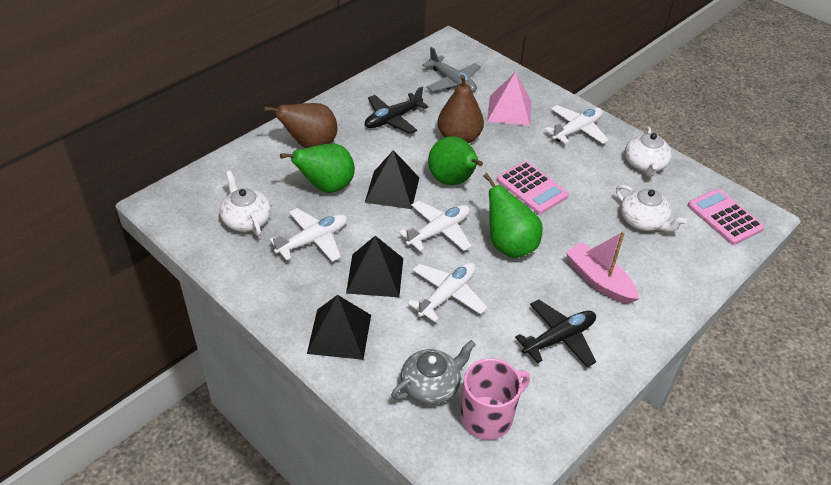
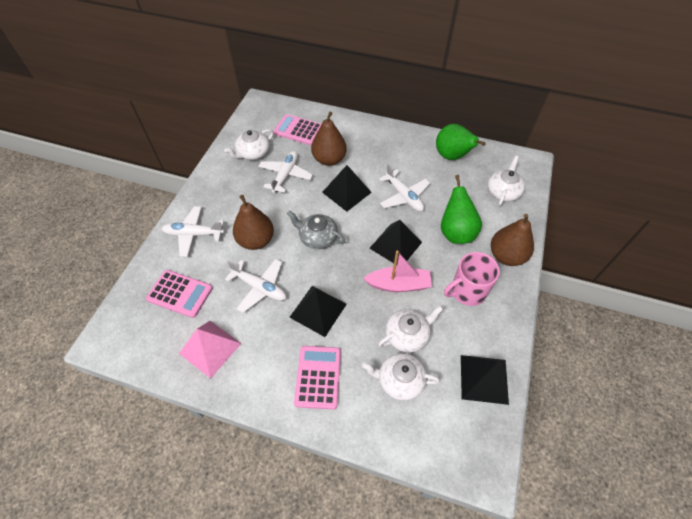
black plane: [365,87,429,134] [515,300,596,367] = 2 -> none = 0
black pyramid: [307,295,371,360] [346,236,403,297] [365,150,420,209] = 3 -> [289,286,347,337] [322,165,372,212] [369,220,422,263] [461,355,509,405] = 4
brown pear: [264,103,338,148] [438,75,484,143] = 2 -> [233,195,274,250] [311,112,347,166] [491,214,534,266] = 3
green pear: [280,144,355,193] [428,136,483,185] [483,173,543,258] = 3 -> [436,124,486,160] [441,175,482,244] = 2
grey plane: [422,47,481,93] = 1 -> none = 0
pink calculator: [497,161,569,214] [687,189,764,245] = 2 -> [146,270,213,318] [273,114,322,145] [294,346,341,410] = 3
white teapot: [220,171,271,236] [616,185,687,232] [625,126,672,177] = 3 -> [224,129,273,160] [362,353,440,401] [378,306,443,353] [488,156,525,206] = 4

